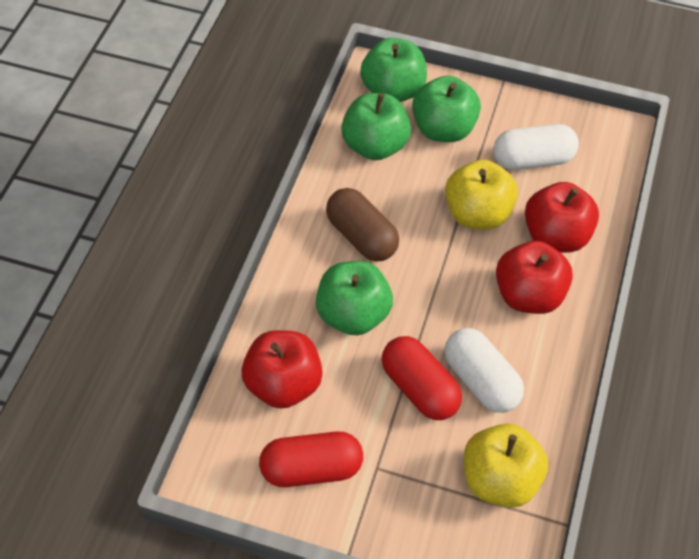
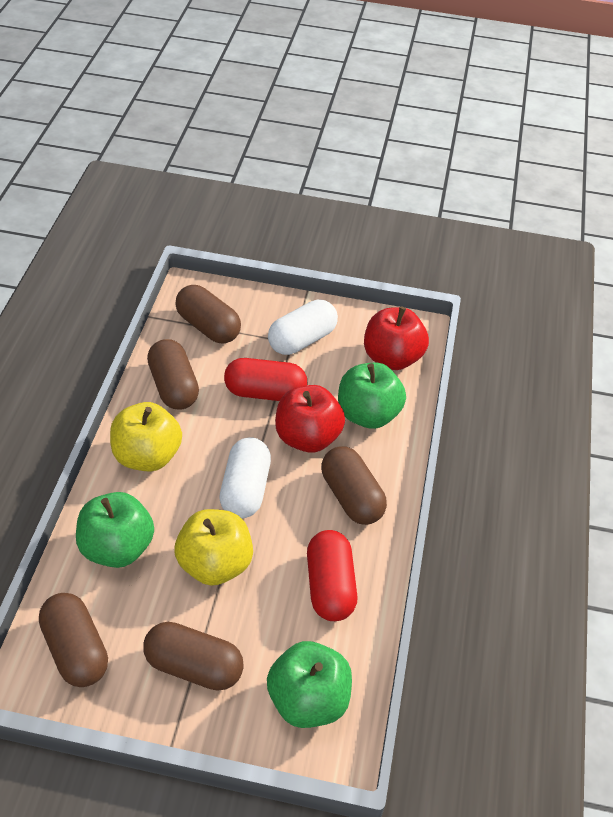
brown capsule: [326,188,399,261] = 1 -> [39,593,108,687] [143,622,244,691] [147,339,199,410] [175,285,241,344] [321,447,387,525] = 5
green apple: [316,261,393,335] [341,93,411,160] [360,38,427,102] [412,75,481,142] = 4 -> [76,492,154,568] [267,641,352,728] [338,363,406,429] = 3
red apple: [241,330,323,409] [496,241,573,314] [525,182,599,253] = 3 -> [275,385,345,453] [364,307,429,370] = 2

